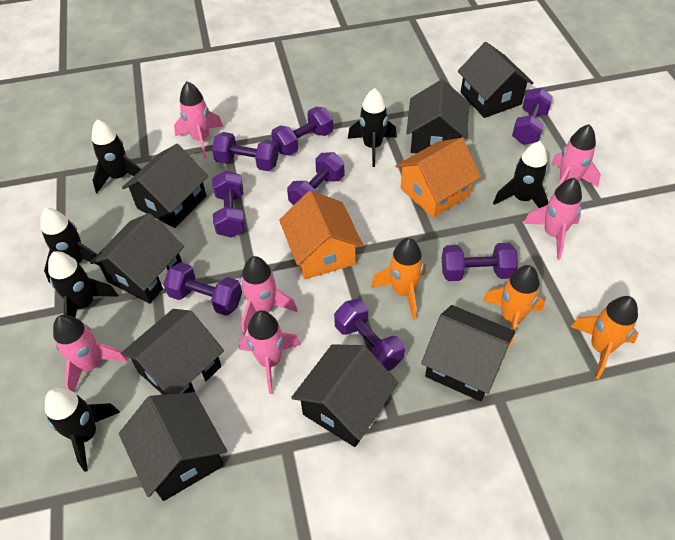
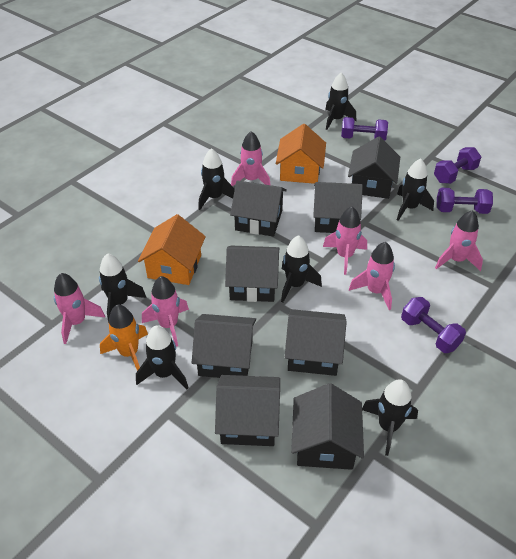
black rocket: [40,208,99,283] [45,388,120,472] [48,251,118,317] [92,119,141,193] [348,88,397,167] [493,141,549,208] = 6 -> [99,253,147,323] [136,325,189,389] [198,148,235,210] [281,235,322,303] [325,73,356,130] [362,379,418,456] [397,159,434,221] = 7
orange rocket: [371,238,426,319] [482,265,545,348] [571,296,638,379] = 3 -> [100,305,148,371] = 1
purple dumbbell: [163,262,242,316] [212,132,279,171] [212,170,245,238] [271,107,333,156] [287,152,344,205] [334,299,405,371] [442,243,518,281] [512,88,553,145] = 8 -> [341,117,388,141] [401,297,466,353] [434,147,481,184] [437,188,493,214] = 4

